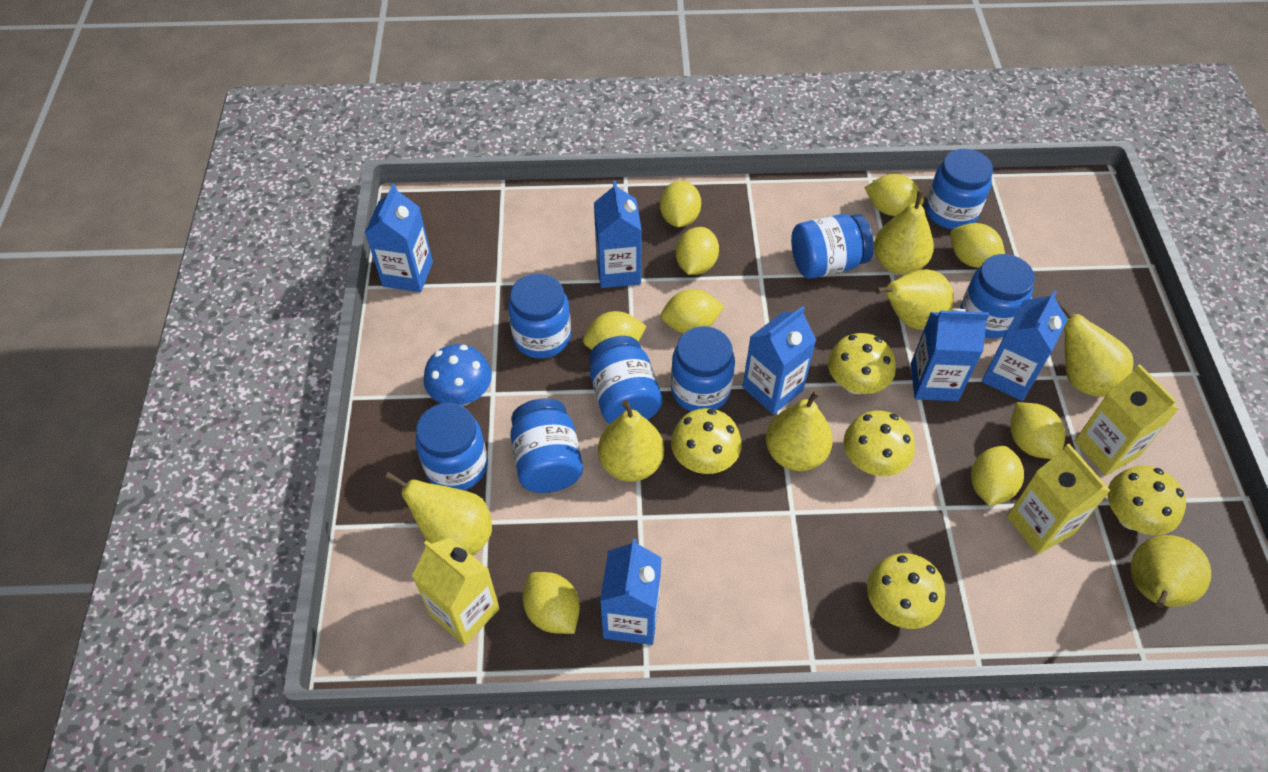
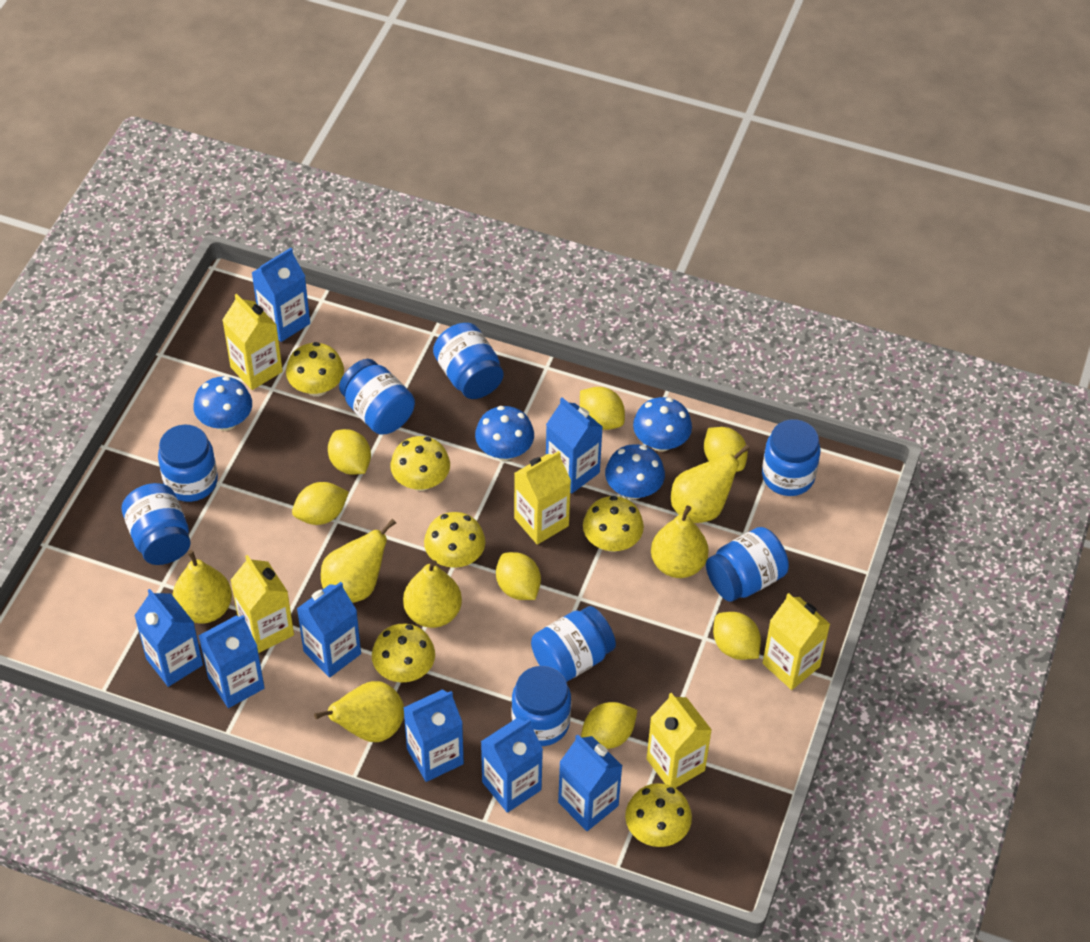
blue carton: [365,184,433,292] [594,180,642,288] [600,539,662,645] [742,306,816,414] [911,308,989,401] [982,290,1068,401] = 6 -> [134,589,203,687] [198,615,265,708] [252,248,310,342] [297,582,361,678] [404,689,464,782] [481,718,543,813] [546,397,603,494] [558,734,622,831] = 8
blue mushroom: [424,344,492,406] = 1 -> [193,376,252,431] [475,406,534,461] [605,444,665,499] [633,397,692,452] = 4
yellow carton: [412,538,500,645] [1007,444,1111,554] [1074,364,1179,475] = 3 -> [222,294,283,390] [231,555,294,653] [514,451,571,545] [647,693,712,788] [763,593,830,690] = 5
yellow lemon: [523,572,580,634] [583,311,647,350] [660,180,701,227] [661,289,724,333] [676,227,719,275] [864,174,924,216] [950,223,1005,268] [971,446,1024,506] [1010,402,1065,459] = 9 -> [292,482,349,525] [328,429,371,475] [496,552,541,600] [580,387,625,430] [581,702,637,749] [704,427,748,472] [713,612,761,660] = 7
yellow mushroom: [671,408,742,474] [828,333,896,394] [843,410,915,476] [867,553,945,629] [1107,466,1186,535] = 5 -> [286,342,344,397] [372,624,435,682] [390,436,450,491] [424,512,485,568] [583,496,644,552] [625,783,692,847] = 6
yellow pear: [385,472,492,556] [598,400,664,482] [766,390,833,471] [874,190,934,274] [875,269,954,330] [1058,301,1134,397] [1131,535,1211,608] = 7 -> [173,550,232,623] [314,681,404,742] [321,519,396,603] [403,560,462,628] [651,505,709,578] [671,444,750,523] = 6

